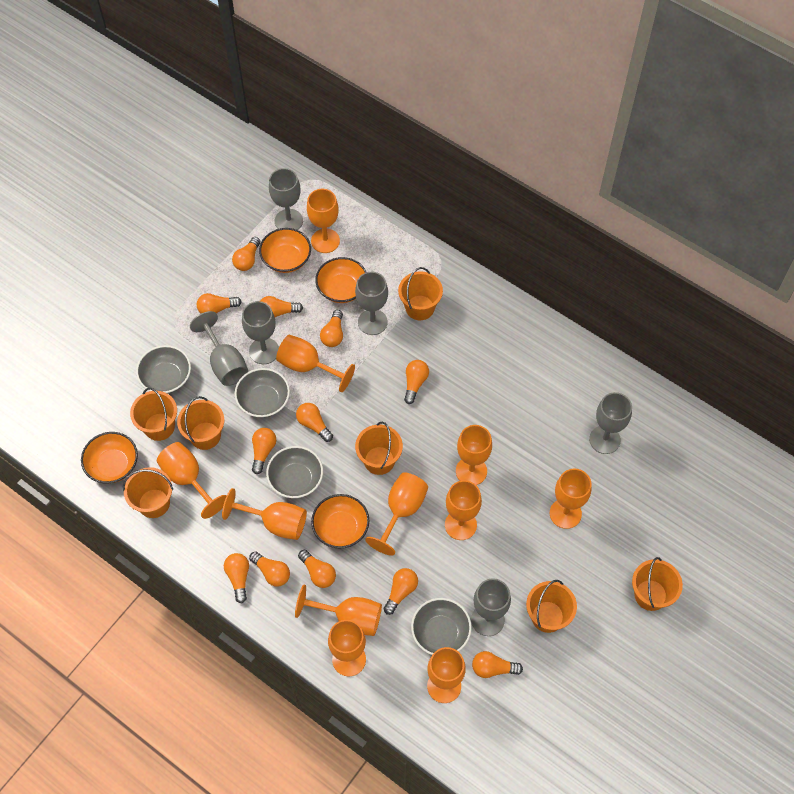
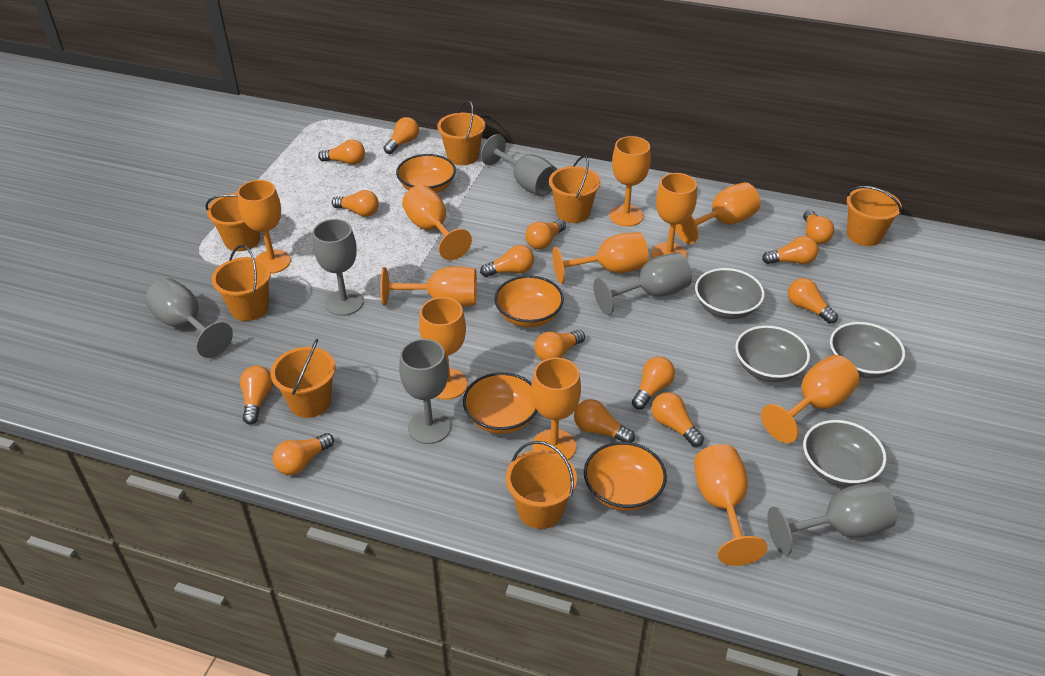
orange light bulb: [197,293,242,313] [224,553,249,603] [232,237,261,271] [249,551,290,587] [252,428,276,474] [260,296,303,317] [296,403,333,442] [298,550,336,588] [320,310,343,347] [384,568,418,615] [404,360,429,404] [472,651,523,678] = 12 -> [240,366,273,424] [273,433,334,475] [318,139,365,165] [332,190,379,217] [383,117,419,154] [480,245,534,277] [525,219,566,249] [535,330,585,361] [574,399,635,443] [632,357,675,410] [651,392,704,447] [762,236,818,264] [788,278,838,324] [803,210,834,244] = 14

